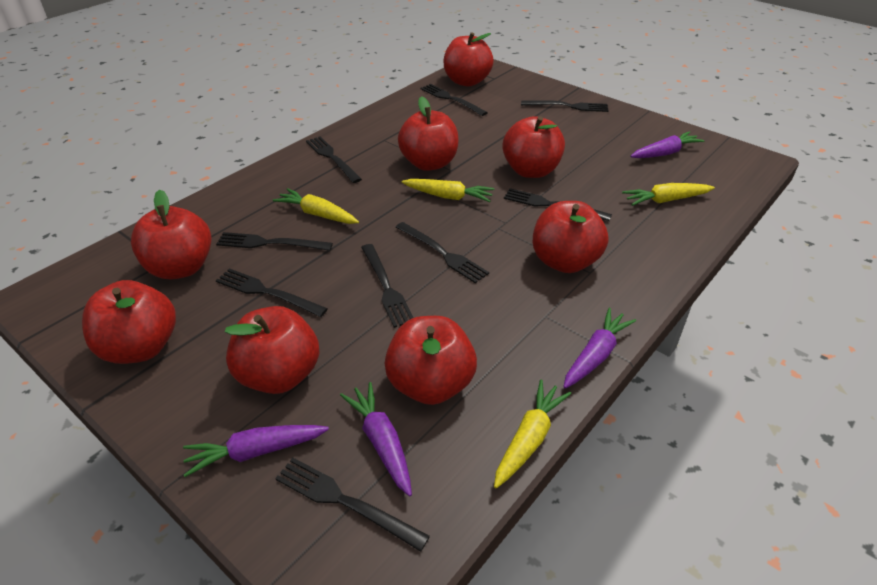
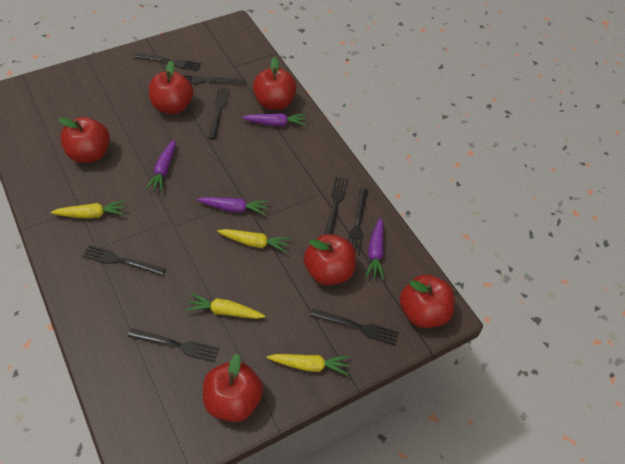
black fork: [216,232,333,251] [216,268,328,317] [275,458,430,552] [306,136,362,183] [361,244,414,328] [396,222,489,283] [420,84,488,116] [504,188,612,221] [521,100,609,112] = 9 -> [82,245,166,276] [128,328,219,362] [133,53,201,71] [183,75,245,85] [209,88,230,140] [310,309,399,345] [325,177,348,235] [348,188,368,255] = 8
red apple: [82,280,176,364] [131,190,211,279] [225,306,319,394] [384,316,477,405] [398,96,458,171] [443,32,494,86] [502,116,565,178] [533,201,609,273] = 8 -> [58,117,110,163] [149,60,193,114] [203,353,263,422] [253,57,297,110] [304,234,356,285] [400,275,454,328] = 6

